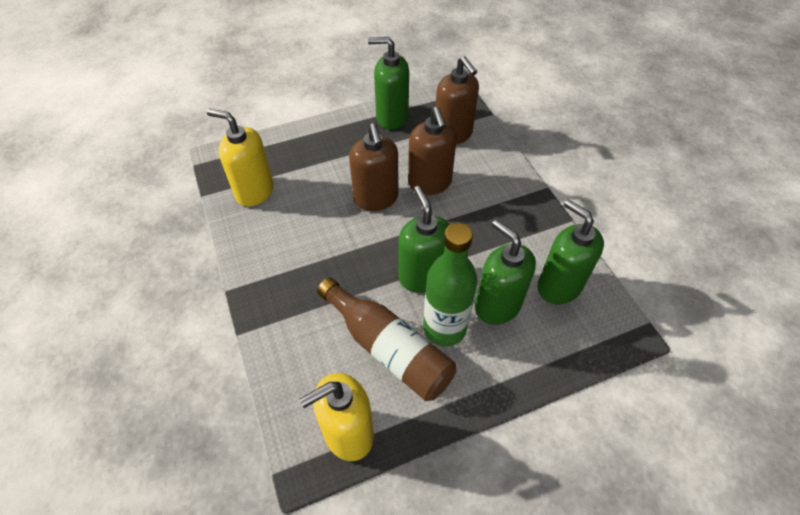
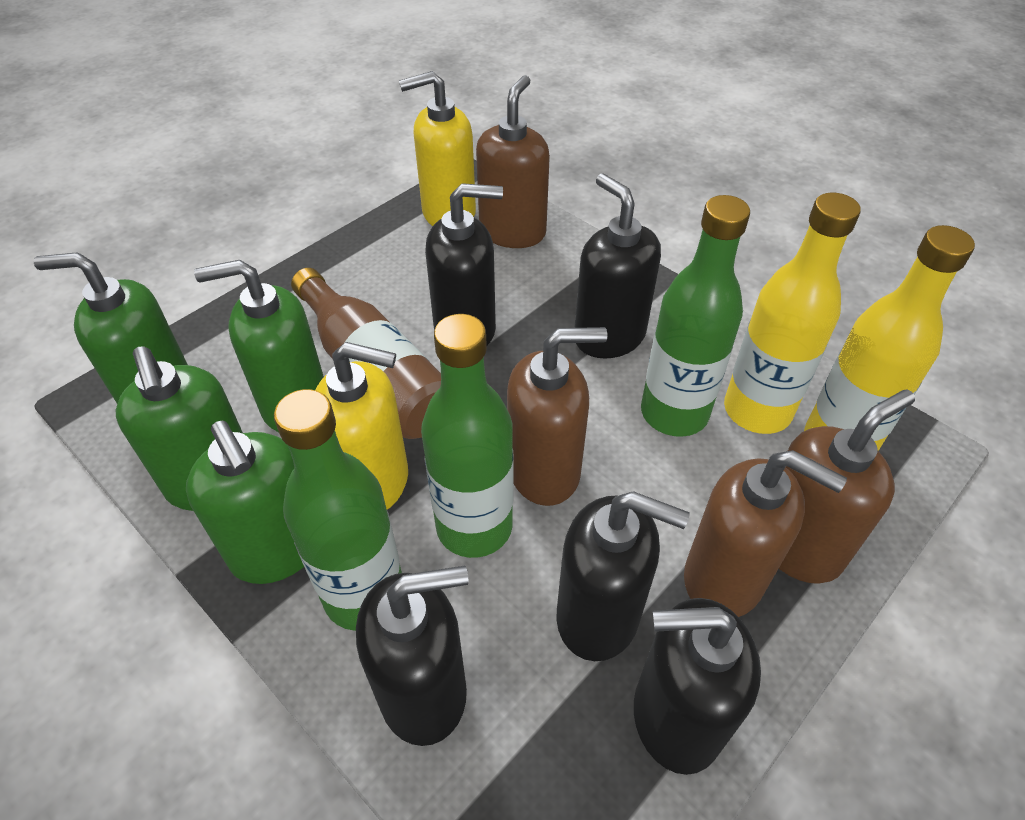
black soap dispenser: none = 0 -> [356,565,469,746] [425,183,503,346] [557,491,690,661] [574,174,661,359] [634,598,761,775] = 5
brown soap dispenser: [349,123,398,211] [408,107,457,195] [436,56,479,145] = 3 -> [476,75,550,248] [507,327,607,506] [684,450,847,617] [779,389,915,584] = 4
green bottle: [423,223,477,346] = 1 -> [274,389,402,631] [421,314,513,558] [641,195,750,437] = 3
yellow bottle: none = 0 -> [724,193,861,434] [804,225,975,451] = 2

